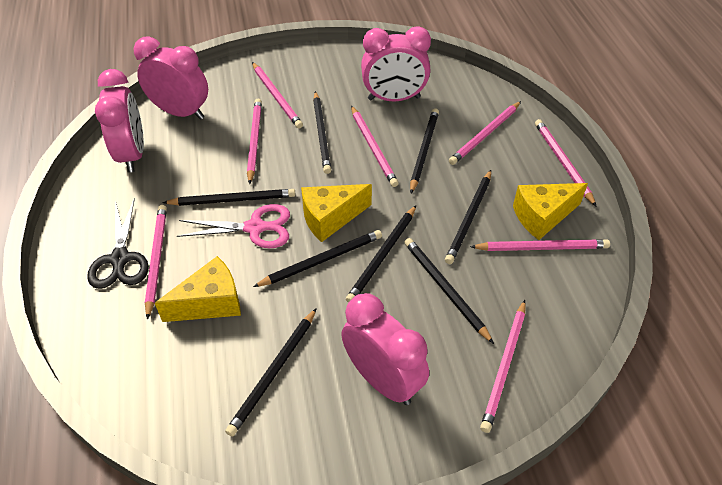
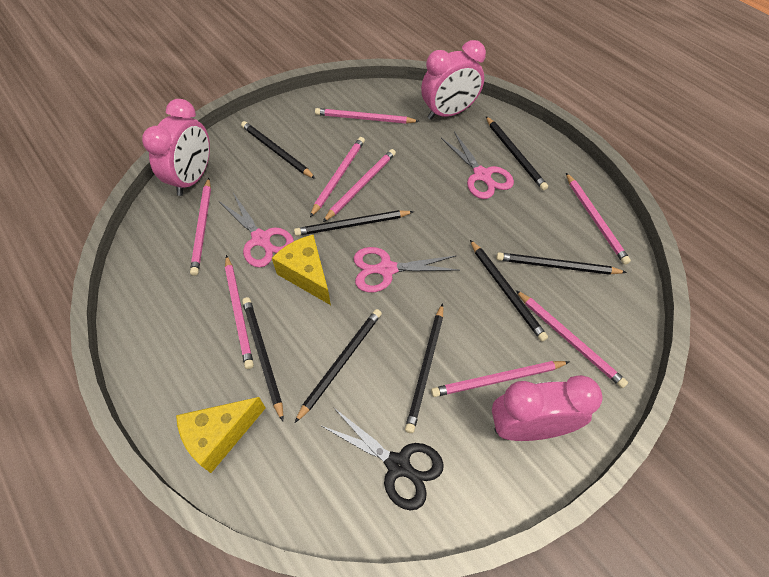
pink clock: [95,69,144,173] [133,37,208,120] [341,293,429,405] [361,26,431,101] = 4 -> [142,99,210,196] [421,40,486,120] [492,375,603,441] = 3
pink scissors: [177,204,290,248] = 1 -> [219,193,294,268] [354,247,458,292] [441,132,514,199] = 3
yellow cheese: [155,256,241,322] [301,184,372,242] [513,183,588,240] = 3 -> [176,397,266,473] [272,235,331,305] = 2

